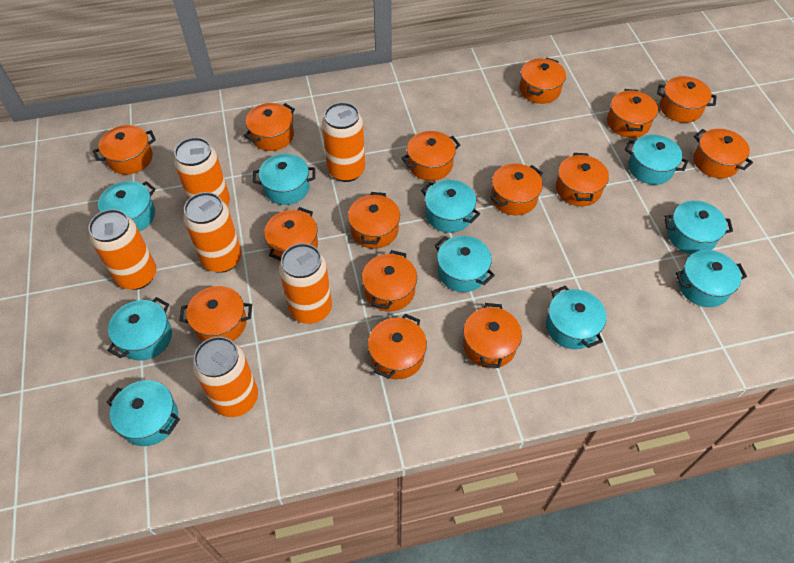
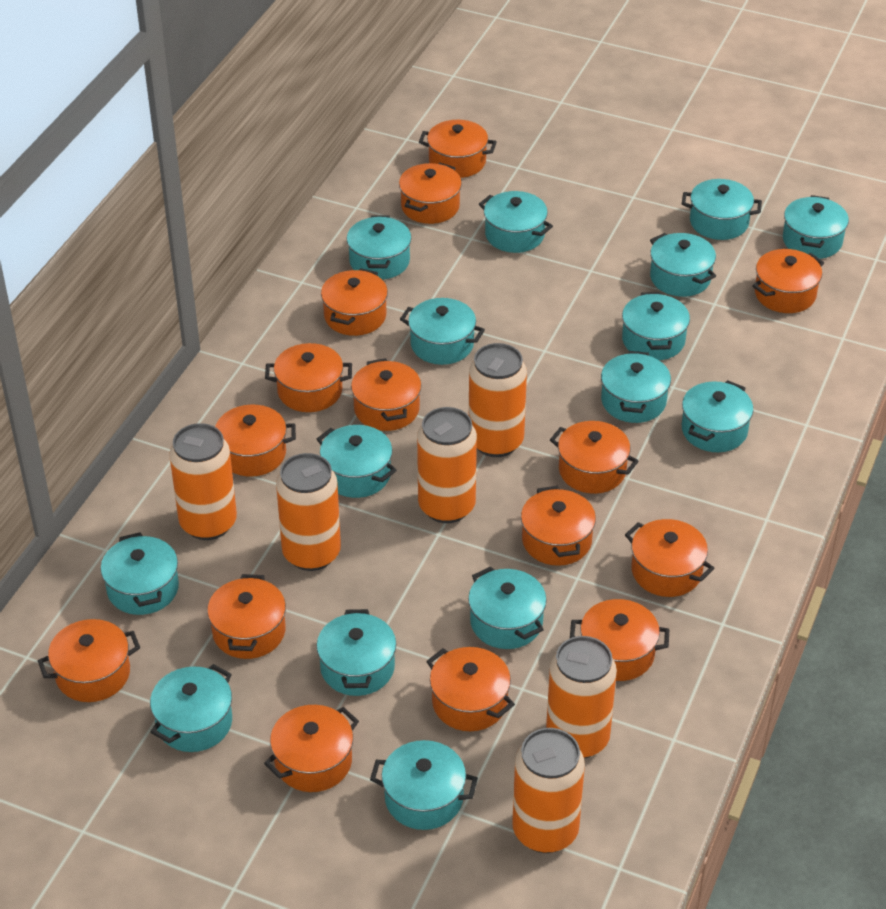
turquoise pot: [98,181,156,231] [107,297,172,361] [107,380,180,446] [253,154,315,205] [421,180,480,233] [434,236,495,292] [546,286,606,349] [625,135,688,185] [664,201,733,254] [676,250,747,307] = 10 -> [101,532,179,615] [150,664,232,752] [316,609,396,696] [317,425,397,498] [347,216,411,280] [370,740,478,830] [400,298,485,365] [468,566,547,649] [479,191,553,253] [601,351,671,423] [622,292,690,360] [650,233,716,297] [682,179,762,240] [682,380,753,452] [783,195,849,259] = 15

